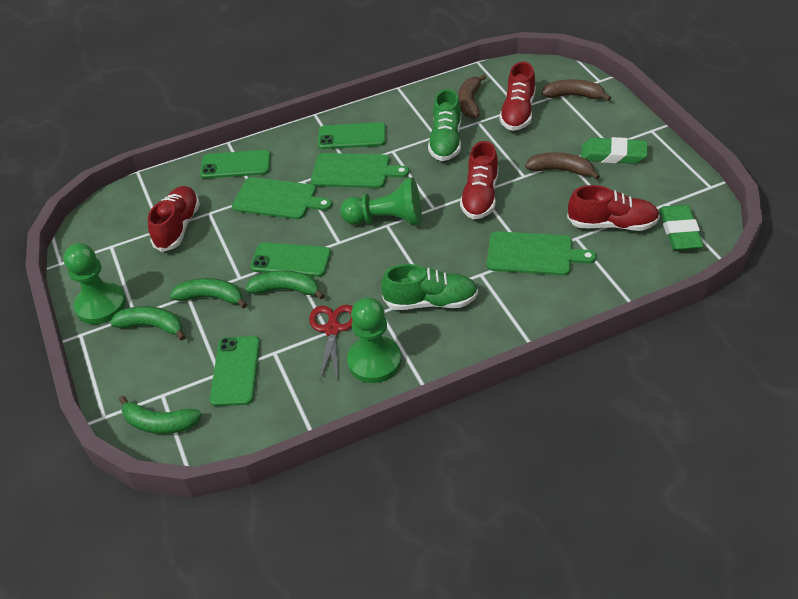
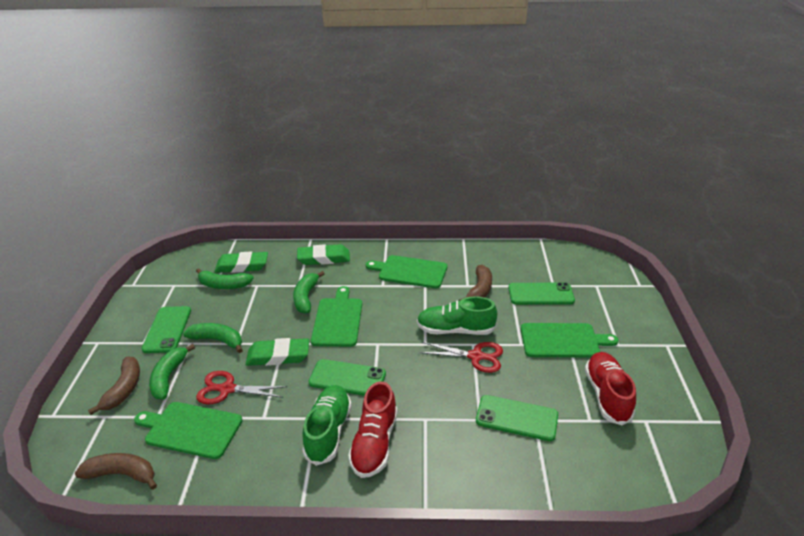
green cutting board: [232,177,332,219] [311,153,409,188] [487,231,596,276] = 3 -> [134,402,243,459] [311,286,362,347] [366,255,447,289] [521,323,619,357] = 4
green eraser: [581,137,647,164] [660,205,704,250] = 2 -> [214,251,268,273] [246,338,309,366] [297,244,350,265] = 3
green pawn: [64,243,126,324] [340,177,422,226] [347,297,401,383] = 3 -> none = 0
red scissors: [309,305,353,382] = 1 -> [196,371,287,405] [419,342,503,373] = 2
red shoe: [148,186,200,252] [460,141,499,219] [499,62,536,131] [567,185,660,231] = 4 -> [348,381,397,478] [585,352,636,425] = 2

